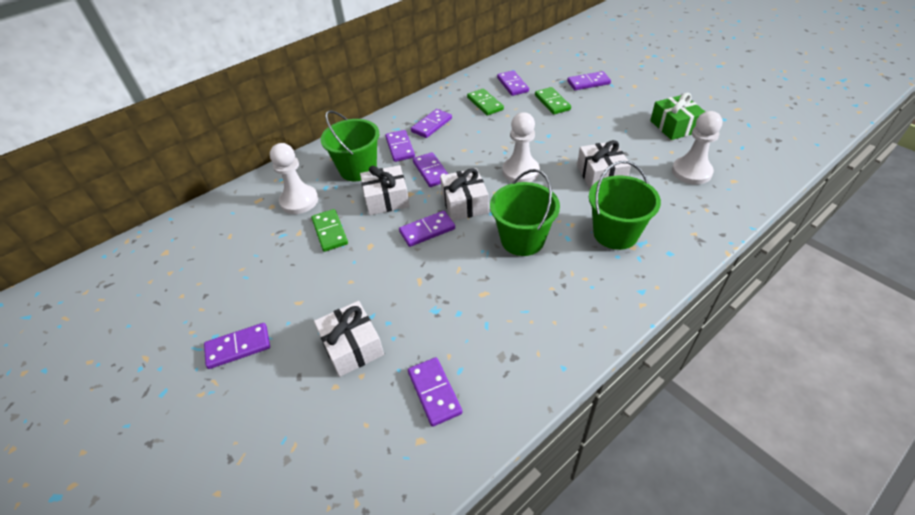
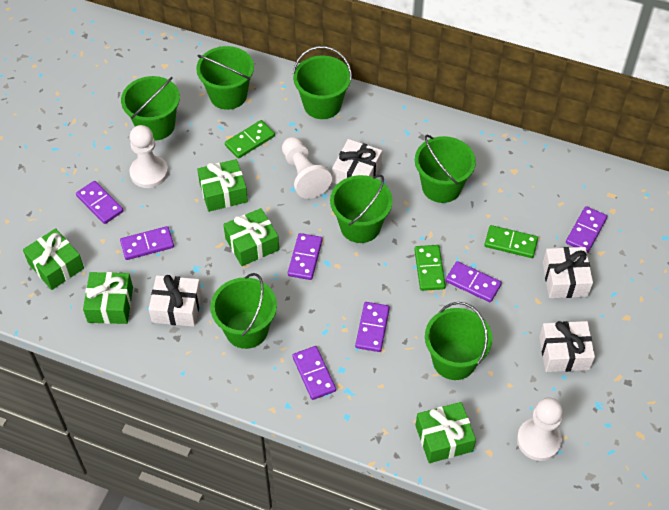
green bucket: [321,110,379,181] [490,169,560,256] [589,161,661,250] = 3 -> [121,76,180,141] [196,46,254,110] [210,273,277,349] [293,46,352,119] [330,174,393,243] [415,135,476,203] [425,302,493,380] = 7
green gift: [650,93,705,140] = 1 -> [23,228,84,290] [83,272,133,324] [197,159,248,212] [223,208,279,266] [416,402,476,463] = 5
purple domino: [204,323,270,369] [385,130,415,162] [399,211,455,247] [408,357,462,427] [411,109,452,138] [413,152,448,187] [497,70,529,96] [567,71,611,90] = 8 -> [76,181,124,224] [120,226,174,260] [288,233,322,280] [292,346,336,400] [355,302,390,352] [445,261,502,302] [566,206,607,253] = 7

